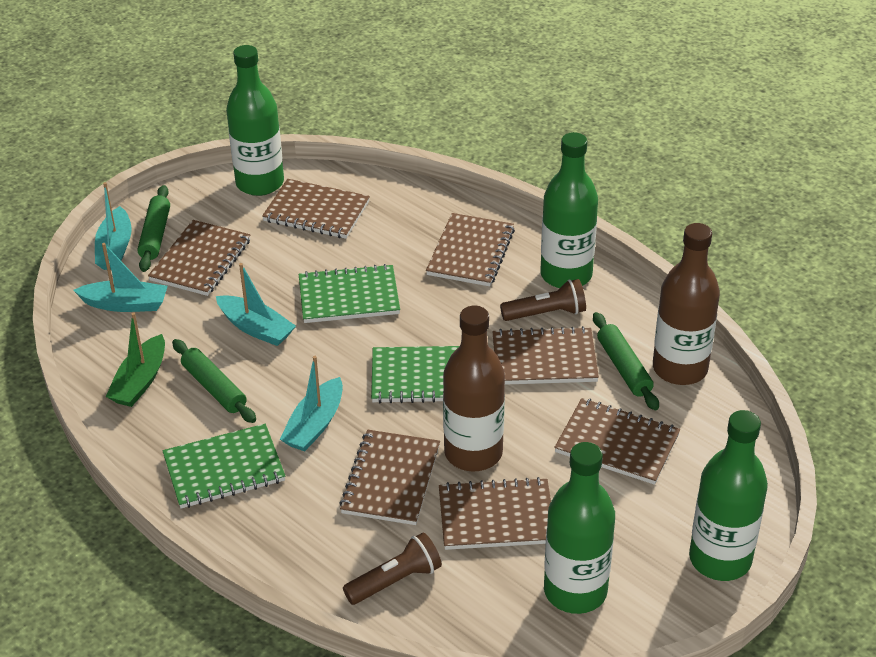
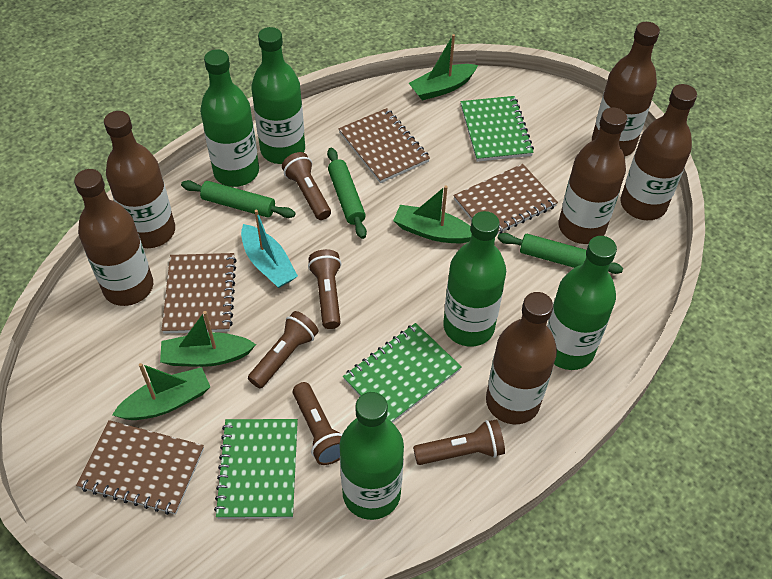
brown bottle: [443,306,505,471] [653,223,720,385] = 2 -> [74,169,153,306] [104,111,175,248] [486,292,557,424] [559,107,627,244] [592,22,660,157] [621,84,697,220] = 6
brown flashlight: [343,532,442,605] [500,279,586,321] = 2 -> [248,311,319,388] [282,152,331,220] [293,382,342,465] [308,249,342,329] [413,419,505,465] = 5
brown notebook: [148,220,250,296] [262,179,370,239] [339,430,440,525] [426,213,515,286] [439,477,551,550] [492,326,599,385] [554,398,680,485] = 7 -> [76,420,204,515] [162,253,237,334] [339,108,430,183] [453,164,558,234] = 4
green boat: [106,312,165,407] = 1 -> [112,363,210,420] [160,311,256,367] [393,185,472,243] [409,34,478,101] = 4
green bottle: [226,45,284,196] [541,132,598,288] [544,442,615,614] [689,410,768,581] = 4 -> [200,49,259,187] [251,27,305,164] [339,392,404,520] [443,211,506,347] [547,236,617,370] = 5
turquoise boat: [73,243,167,312] [95,182,132,270] [216,263,296,346] [280,356,343,451] = 4 -> [241,210,298,288] = 1

